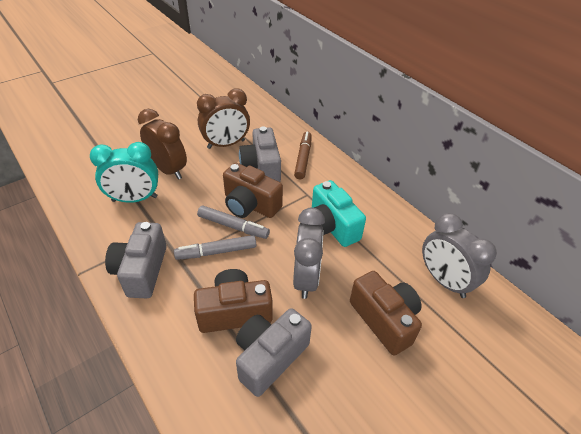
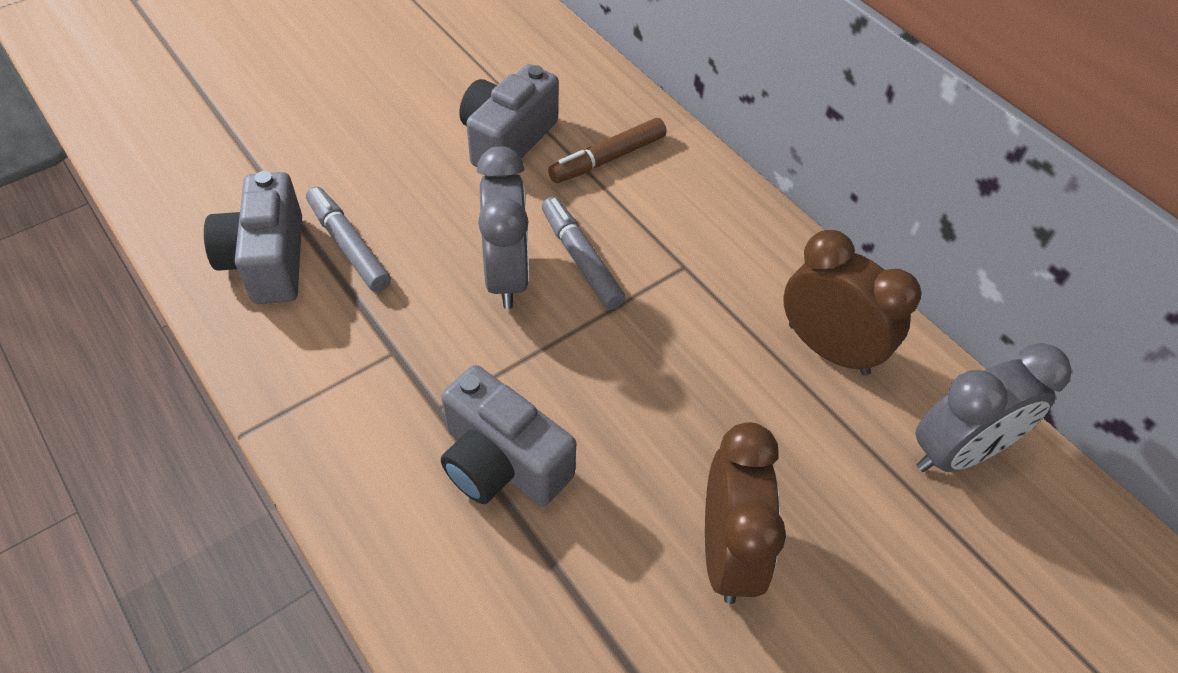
brown camera: [194,269,273,333] [223,163,283,218] [350,271,422,356] = 3 -> none = 0
turquoise camera: [312,180,366,247] = 1 -> none = 0
turquoise clock: [90,142,158,203] = 1 -> none = 0

